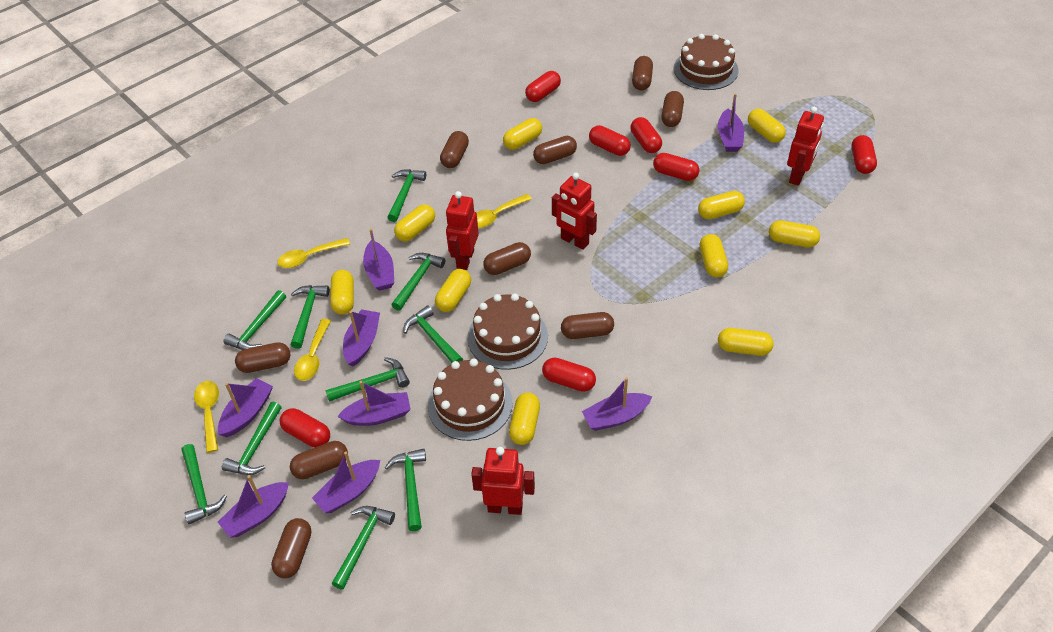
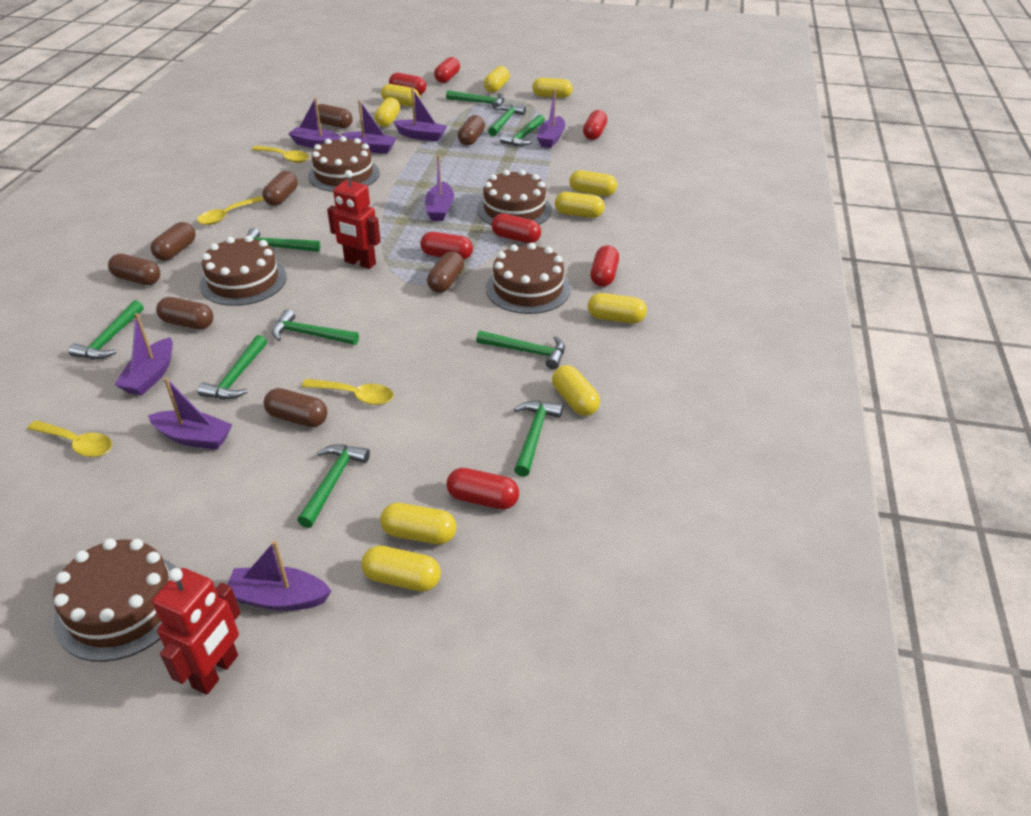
brown cake: [428,359,513,441] [467,294,548,370] [674,34,739,90] = 3 -> [53,538,177,662] [200,235,286,306] [308,136,380,192] [477,170,552,225] [486,243,571,314] = 5
brown capsule: [235,342,291,373] [271,518,311,578] [290,441,348,479] [440,131,469,168] [483,242,531,275] [533,136,577,164] [561,312,614,339] [632,56,653,90] [662,91,684,127] = 9 -> [108,254,160,285] [150,222,196,261] [156,297,214,330] [263,171,298,206] [264,388,328,427] [315,104,353,128] [427,251,464,293] [458,115,485,145] = 8
red robot: [446,191,479,270] [471,447,535,515] [552,173,597,250] [787,107,824,186] = 4 -> [152,568,241,695] [327,170,381,269] = 2

